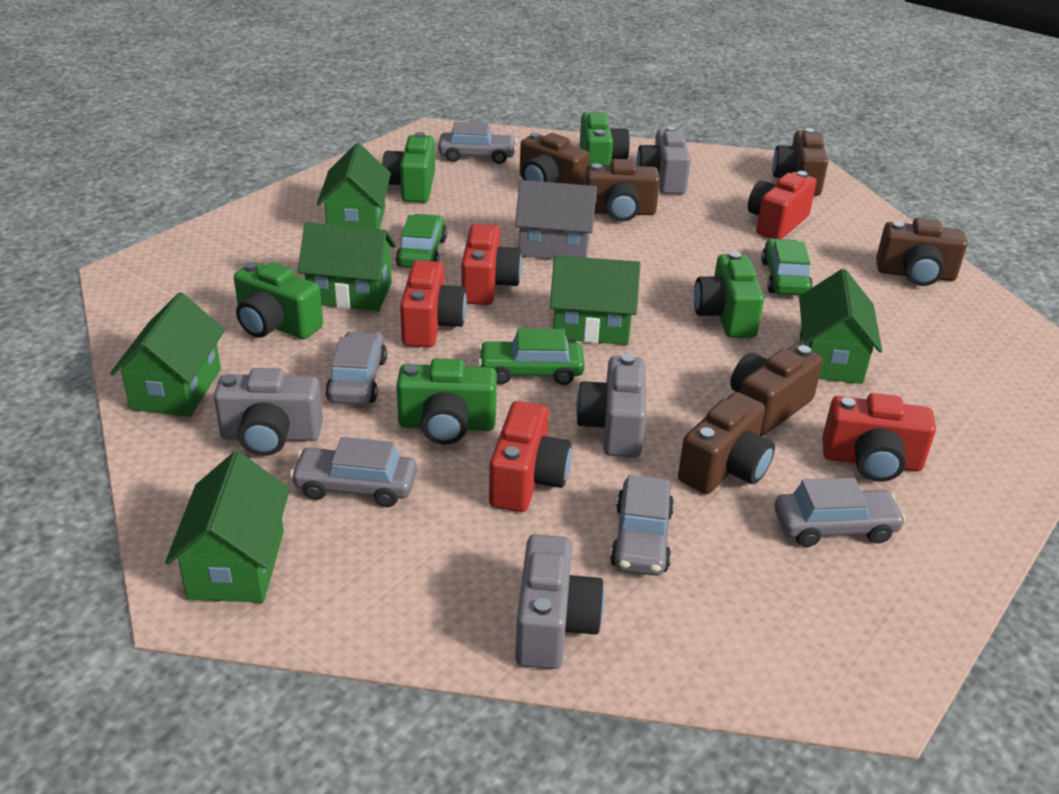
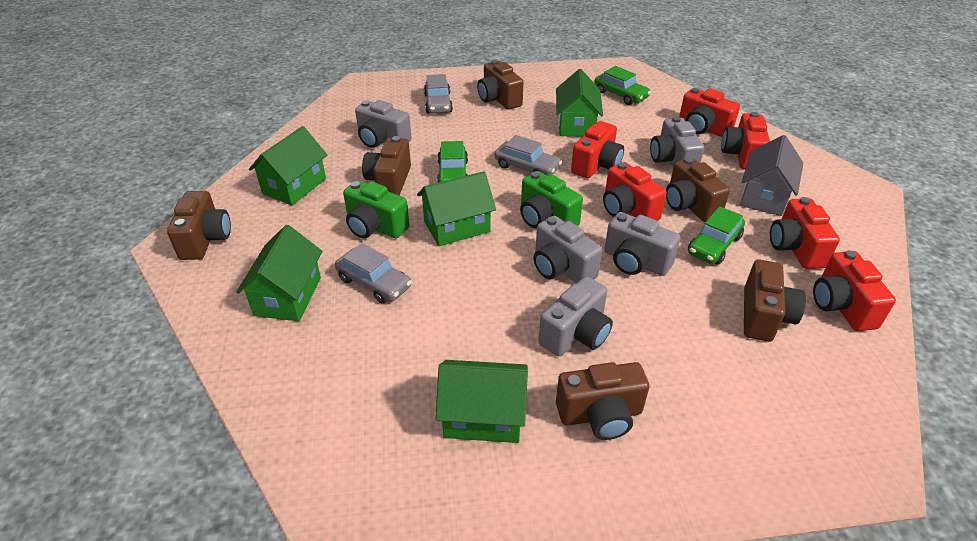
green camera: [234,262,323,339] [382,132,435,203] [397,358,497,444] [579,112,630,165] [694,251,764,338] = 5 -> [343,180,410,238] [520,171,583,228] = 2
green house: [110,293,225,417] [165,451,290,603] [298,222,396,311] [317,143,391,229] [550,256,640,345] [799,269,882,384] = 6 -> [236,225,322,321] [249,126,327,205] [417,171,496,246] [436,360,528,443] [556,69,603,137] = 5
grey camera: [214,368,323,456] [515,534,605,669] [576,354,646,458] [636,126,691,194] = 4 -> [355,100,412,148] [533,216,602,283] [539,276,613,356] [604,212,680,276] [650,116,704,168] = 5
grey car: [290,437,417,507] [325,331,387,405] [438,122,517,164] [610,475,674,576] [774,478,906,547] = 5 -> [335,243,412,304] [424,74,453,114] [494,135,562,176] = 3
red camera: [400,260,467,348] [461,224,522,305] [489,401,572,512] [748,171,816,239] [822,393,936,482] = 5 -> [571,121,624,178] [603,162,667,221] [679,88,740,137] [721,112,770,169] [770,197,840,269] [813,250,896,331] = 6

